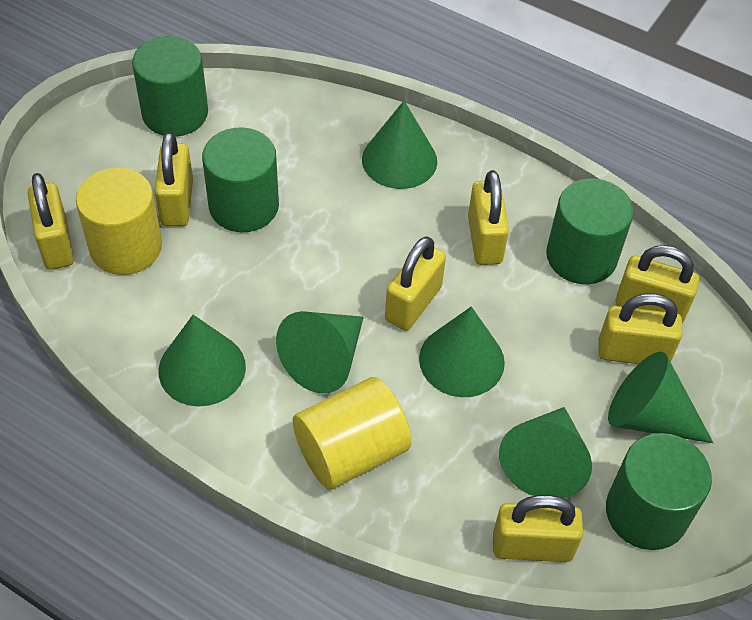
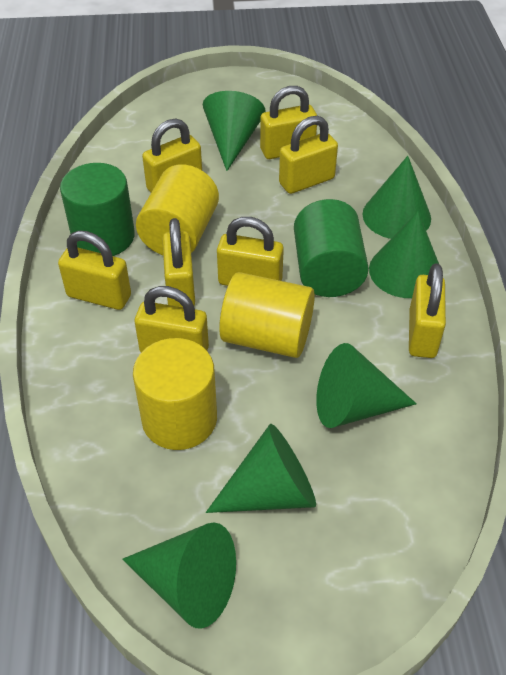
green cylinder: [132,36,208,137] [202,127,279,232] [546,179,634,284] [606,433,712,550] = 4 -> [60,163,135,256] [294,199,369,297] = 2
yellow cylinder: [76,168,162,275] [293,377,412,490] = 2 -> [133,338,217,450] [136,164,219,255] [219,272,315,358] = 3
yellow padlock: [27,173,74,270] [155,132,193,226] [385,236,446,331] [468,170,509,265] [493,495,583,562] [598,293,682,364] [615,245,699,323] = 7 -> [58,231,131,310] [135,286,209,352] [142,118,202,192] [162,218,195,307] [217,217,284,286] [260,86,317,159] [279,116,338,194] [409,263,446,358] = 8

